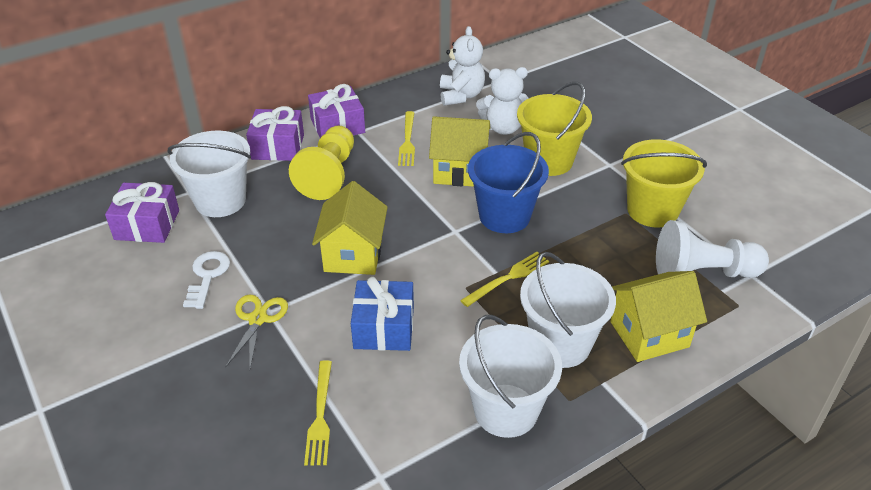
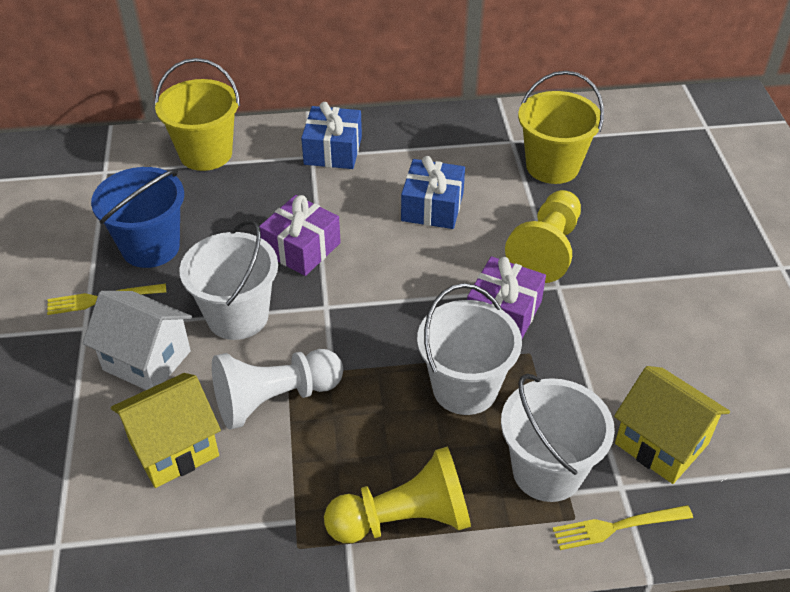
blue gift: [351,277,414,351] = 1 -> [301,102,362,169] [401,156,465,229] = 2
purple gift: [105,182,179,243] [246,106,304,161] [308,84,365,138] = 3 -> [259,195,341,276] [467,256,546,339] = 2
white house: none = 0 -> [83,291,192,390] = 1
white key: [183,251,230,309] = 1 -> none = 0
white teddy bear: [440,26,485,106] [476,67,529,135] = 2 -> none = 0
yellow fork: [304,360,332,466] [398,111,415,166] [460,252,549,307] = 3 -> [47,284,166,315] [552,505,693,550] = 2
yellow house: [312,181,388,275] [429,116,490,187] [610,271,707,362] = 3 -> [111,373,221,488] [614,366,730,484] = 2
yellow pawn: [289,126,354,200] = 1 -> [324,447,471,543] [505,190,581,283] = 2
yellow scissors: [226,295,288,368] = 1 -> none = 0

